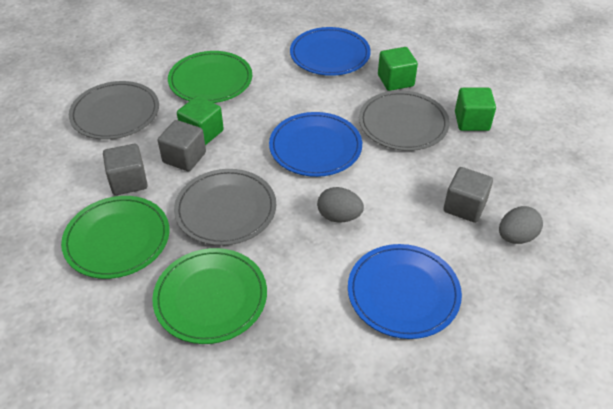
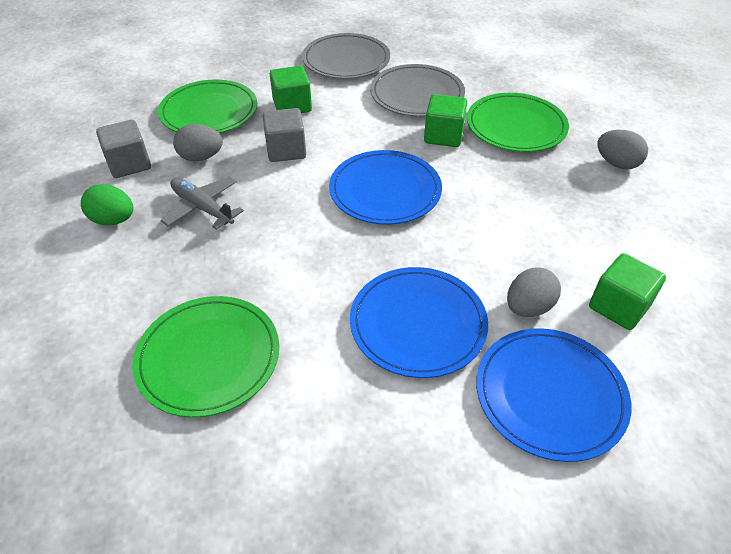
green egg: none = 0 -> [81,184,133,225] = 1
grey cube: [103,144,148,195] [158,120,206,171] [444,167,493,223] = 3 -> [96,120,151,178] [263,108,306,162] = 2
grey egg: [317,187,364,222] [499,206,543,244] = 2 -> [173,124,223,161] [507,267,561,317] [597,130,648,169] = 3
grey plane: none = 0 -> [161,177,244,230] = 1
grey plate: [69,81,159,140] [174,169,276,246] [359,90,450,151] = 3 -> [302,33,390,79] [370,64,465,117] = 2

